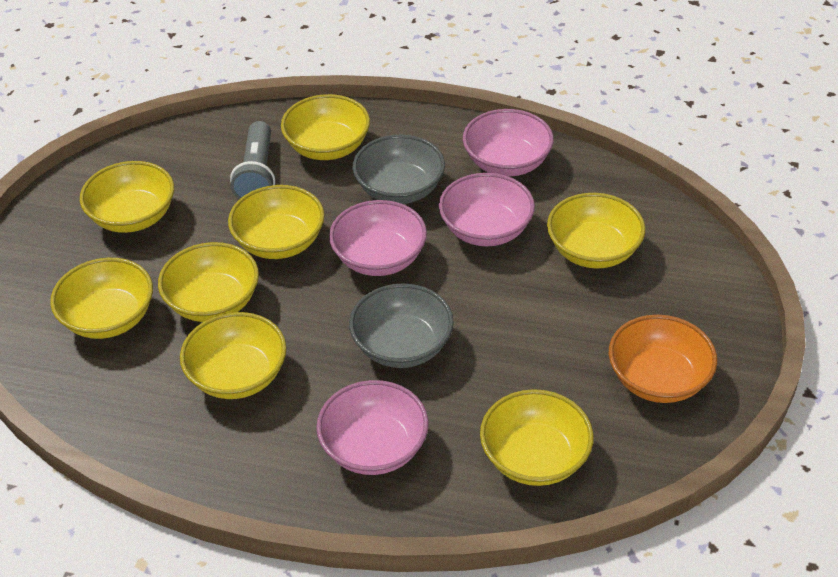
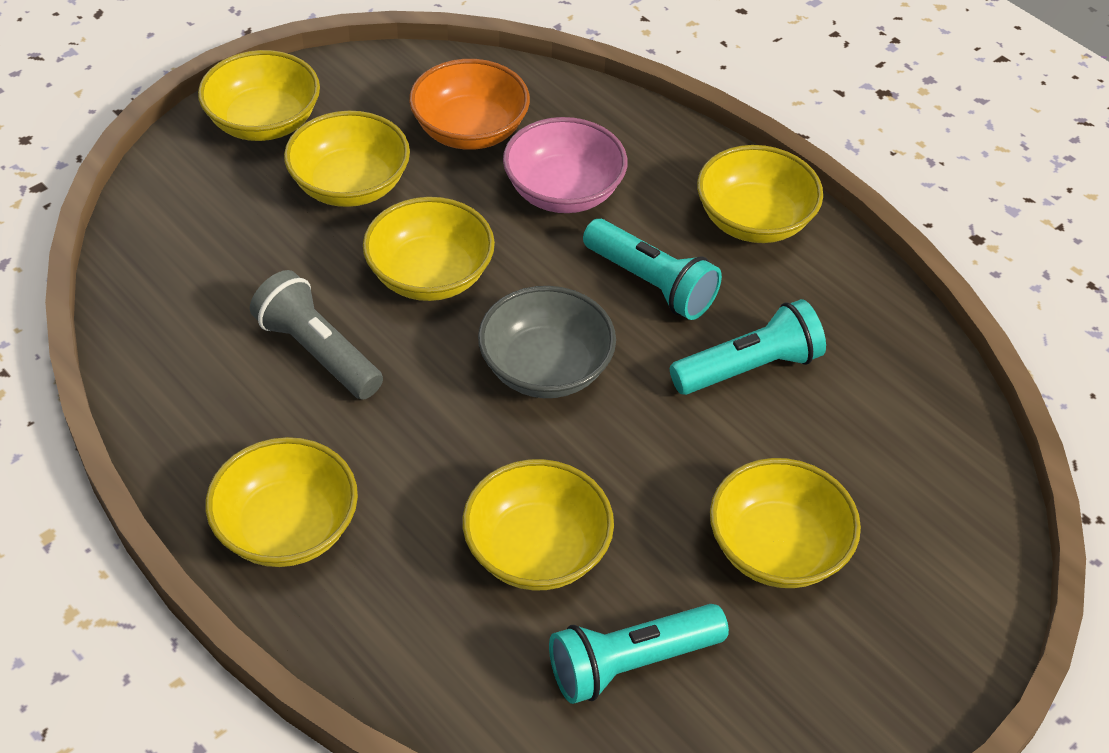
grey bowl: [349,283,454,368] [353,134,445,204] = 2 -> [478,286,616,398] = 1
pink bowl: [316,380,429,475] [329,200,427,276] [439,173,535,246] [463,109,554,176] = 4 -> [503,117,627,213] = 1
turquoise flashlight: none = 0 -> [549,604,729,704] [583,219,722,320] [670,299,826,395] = 3
yellow bowl: [50,258,153,339] [80,161,174,233] [158,242,259,322] [180,312,287,399] [228,185,325,259] [281,94,370,160] [480,389,594,486] [547,193,646,269] = 8 -> [198,50,320,141] [206,437,358,567] [284,111,410,207] [363,197,495,301] [463,459,614,591] [697,145,823,243] [710,458,861,588] = 7

